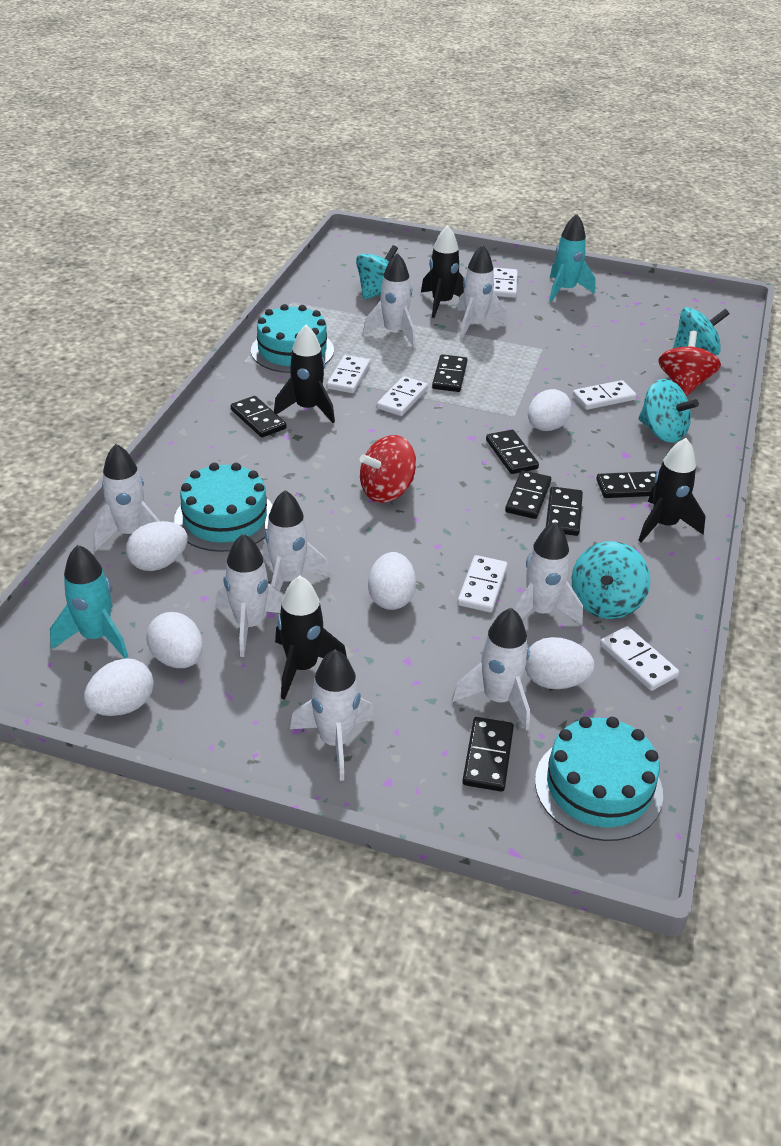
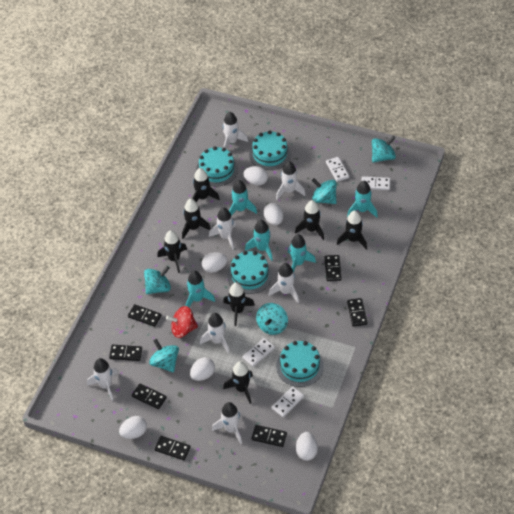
black rocket: [274,325,335,423] [275,576,347,700] [421,225,464,318] [638,438,706,542] = 4 -> [157,230,187,273] [182,199,211,239] [192,168,220,202] [223,282,255,326] [223,361,253,404] [295,200,324,240] [337,211,367,250] = 7
red spinning top: [360,435,416,503] [659,331,721,396] = 2 -> [166,306,198,338] = 1
turquoise cake: [174,463,273,552] [251,304,334,373] [535,717,663,841] = 3 -> [196,146,238,186] [227,251,272,294] [249,131,291,170] [276,341,324,387] = 4
turquoise rocket: [50,545,128,658] [549,214,596,302] = 2 -> [185,271,215,307] [229,180,257,216] [245,220,273,261] [288,234,316,272] [347,181,378,218] = 5
turquoise spinning top: [356,245,398,300] [572,541,650,619] [638,379,699,443] [673,307,730,356] = 4 -> [144,266,171,294] [149,339,179,373] [256,303,288,335] [312,178,336,204] [372,136,396,163] = 5
white domino: [327,355,370,393] [377,376,428,416] [457,555,508,612] [493,268,518,298] [573,380,636,410] [600,626,679,691] = 6 -> [242,338,275,367] [272,386,304,417] [326,157,349,182] [362,176,390,190] = 4
white rocket: [93,444,160,551] [215,534,284,657] [263,490,331,591] [290,649,375,781] [363,253,416,347] [452,608,530,730] [457,245,507,338] [514,522,583,625] = 8 -> [87,358,118,401] [199,313,230,354] [209,208,236,249] [212,402,242,444] [223,112,248,149] [269,263,299,303] [276,161,306,200] = 7

